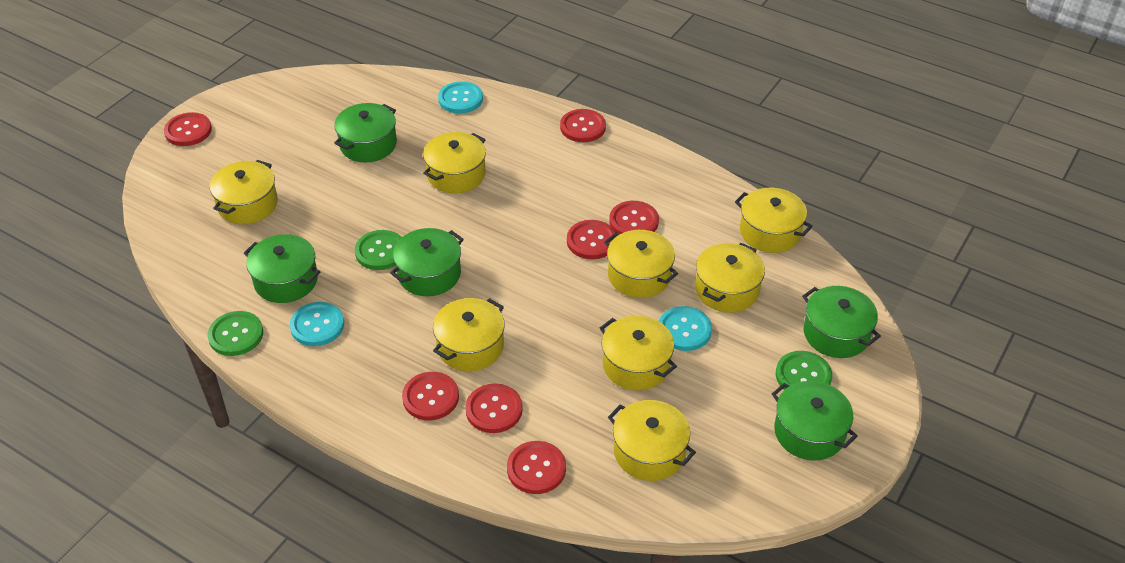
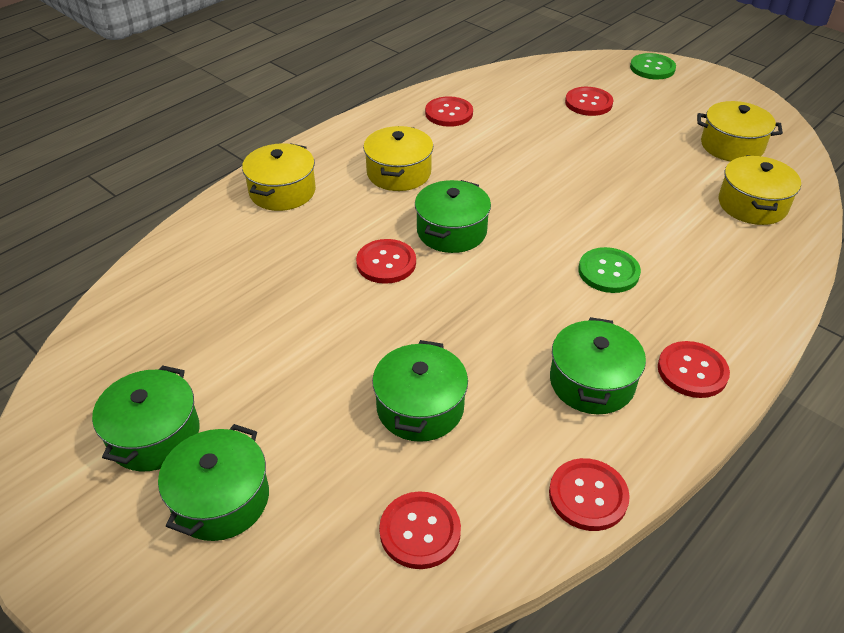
green button: [207,311,263,356] [355,230,402,270] [776,351,832,390] = 3 -> [578,247,641,293] [630,53,676,79] = 2
red button: [164,112,212,146] [402,372,459,420] [465,383,523,433] [507,441,566,494] [560,109,606,142] [567,220,617,259] [609,201,659,234] = 7 -> [356,239,416,284] [379,491,461,569] [425,96,473,127] [549,458,630,531] [565,87,614,116] [658,341,730,398] = 6
turquoise button: [290,302,344,346] [438,81,483,114] [659,306,712,351] = 3 -> none = 0
yellow pot: [210,160,278,224] [423,132,486,193] [433,298,505,371] [600,316,677,390] [604,230,678,298] [608,400,696,481] [695,243,765,313] [735,188,813,253] = 8 -> [242,143,316,211] [363,126,433,191] [697,101,783,162] [719,155,801,225] = 4

